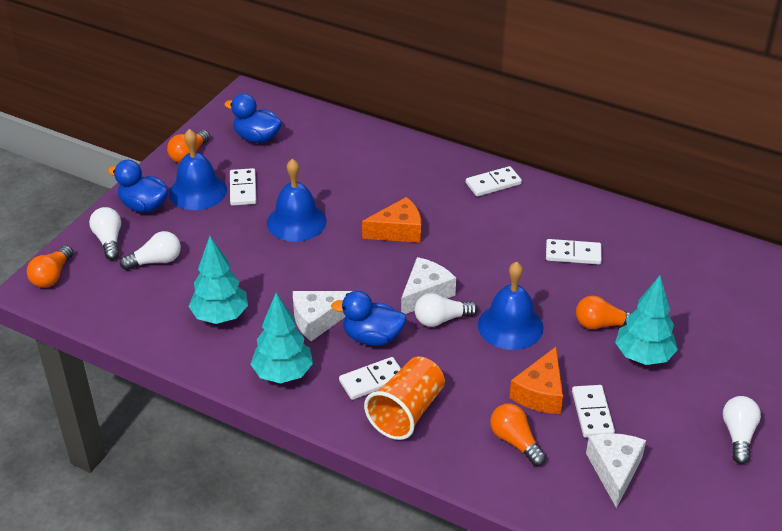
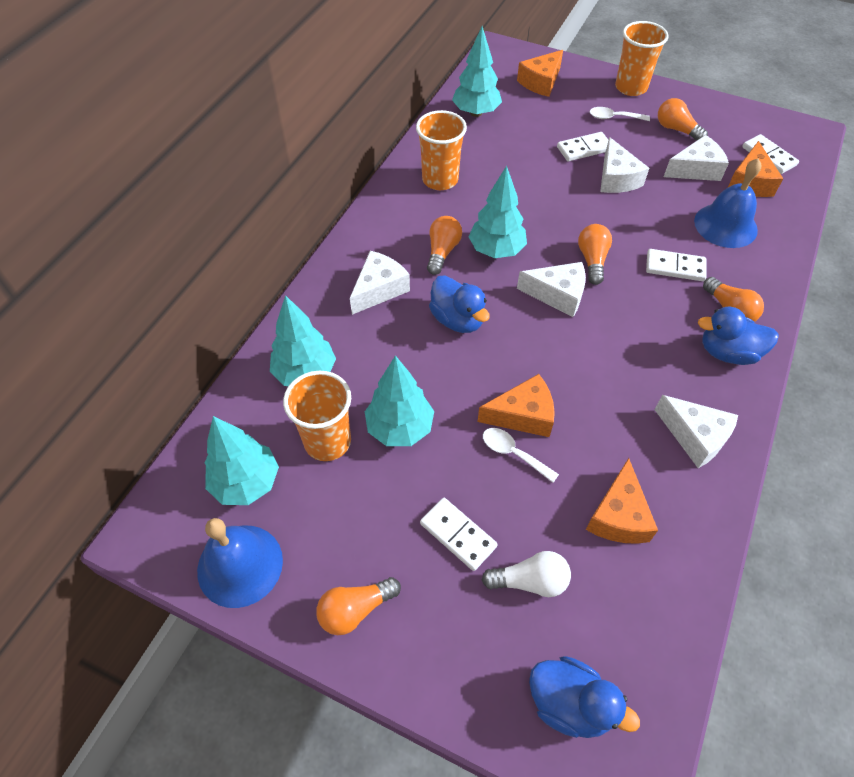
blue bell: [169,129,227,210] [267,159,327,242] [478,261,544,350] = 3 -> [197,518,283,608] [694,158,761,248] = 2
orange cheese: [362,197,421,243] [509,347,563,414] = 2 -> [478,374,555,437] [517,50,563,97] [586,458,658,544] [728,141,783,197] = 4
orange cup: [364,356,445,440] = 1 -> [283,371,351,461] [416,110,467,190] [615,21,669,96] = 3
orange light bulb: [27,245,73,288] [167,130,210,163] [490,403,546,466] [576,296,632,329] = 4 -> [316,577,401,635] [427,216,462,275] [578,224,612,285] [658,98,708,140] [703,277,764,322] = 5
turquoise tree: [188,236,248,324] [250,293,313,383] [615,275,678,365] = 3 -> [205,416,279,505] [270,295,336,386] [365,355,434,446] [452,27,502,117] [468,166,527,258] = 5
white cheese: [293,291,352,341] [401,257,456,314] [586,433,646,509] = 3 -> [350,251,410,315] [517,262,586,317] [600,137,649,193] [655,395,738,468] [664,135,729,181] = 5
white domino: [230,168,257,206] [339,357,401,400] [466,166,522,197] [546,239,602,264] [572,385,615,438] = 5 -> [420,498,498,571] [557,132,608,161] [646,249,706,281] [742,134,799,174] = 4
white light bulb: [89,207,121,260] [120,231,181,270] [415,293,478,327] [723,396,761,464] = 4 -> [482,551,571,597] = 1
white spoon: none = 0 -> [483,428,559,483] [590,107,650,121] = 2

